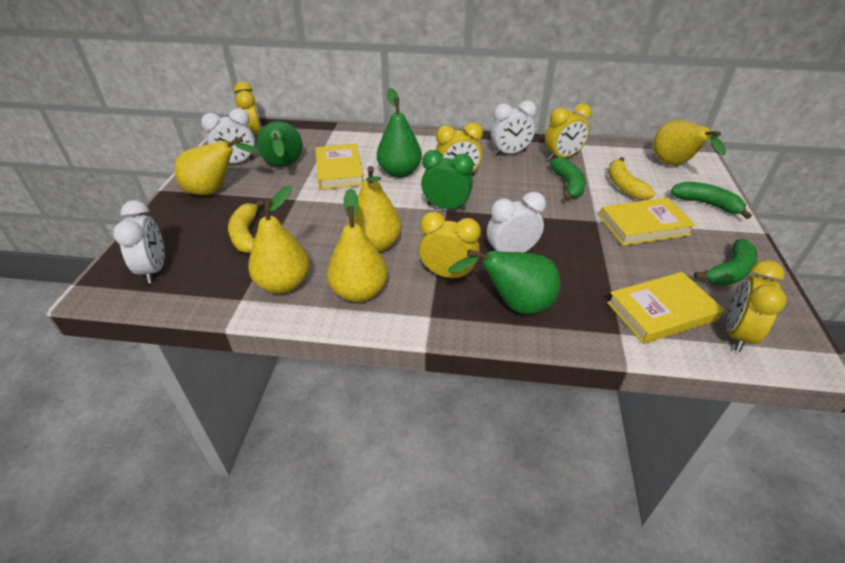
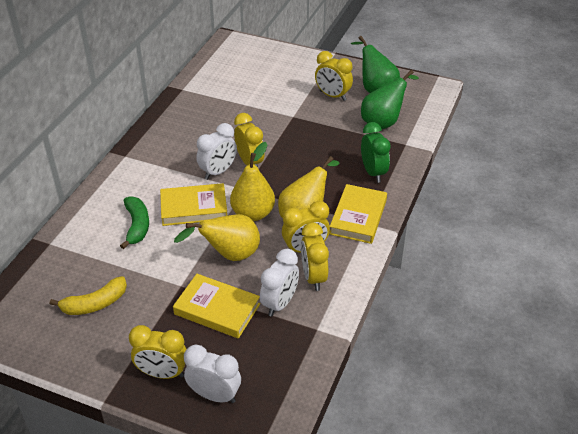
green banana: [550,158,586,201] [670,182,752,219] [694,239,757,286] = 3 -> [120,196,149,249] = 1
green pear: [257,121,303,167] [377,88,422,178] [448,249,561,314] = 3 -> [351,36,400,93] [361,70,419,129] = 2
white clock: [113,200,164,284] [201,108,255,163] [487,192,546,253] [491,101,537,156] = 4 -> [184,345,241,403] [196,123,237,180] [260,249,299,317] = 3
yellow banana: [228,200,264,253] [608,157,655,200] = 2 -> [50,276,127,315] = 1
yellow pear: [174,137,261,195] [248,185,310,294] [327,188,388,302] [347,166,402,252] [653,120,726,165] = 5 -> [174,214,260,261] [230,142,275,221] [278,156,340,218] = 3

